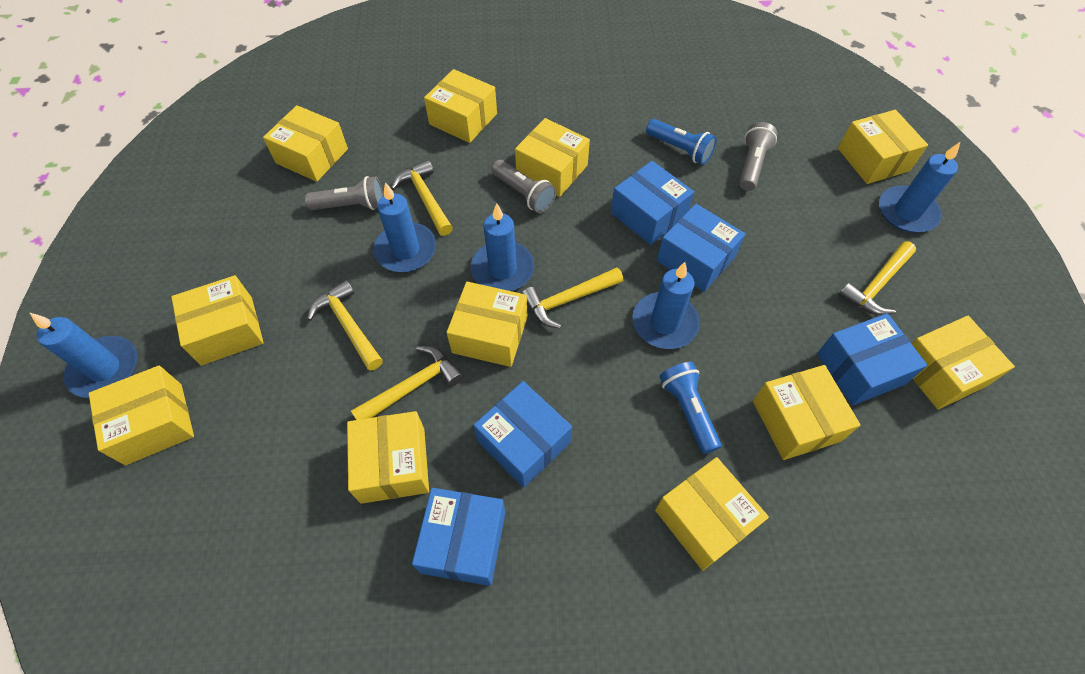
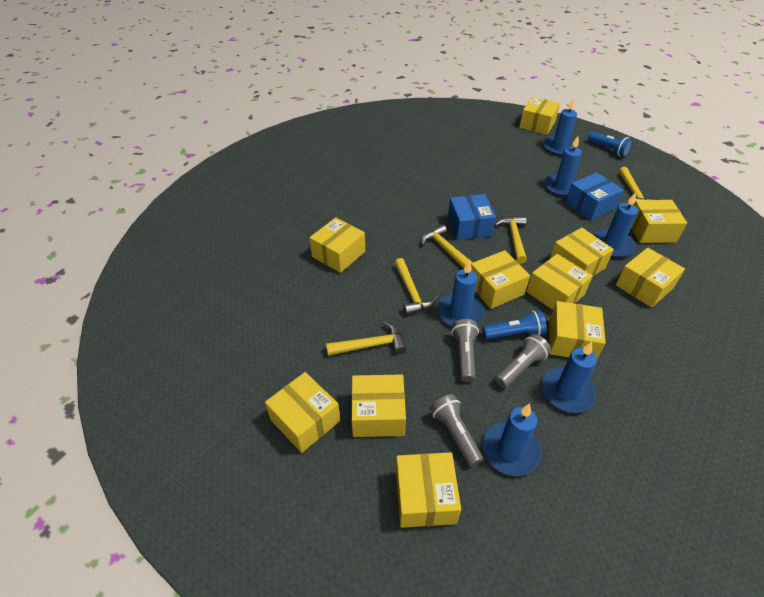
blue box: [412,488,505,586] [473,381,572,488] [611,161,694,245] [657,204,745,292] [817,313,928,406] = 5 -> [448,194,496,240] [566,173,624,221] = 2
blue candle: [29,312,137,398] [373,182,436,272] [471,203,534,291] [632,262,700,349] [879,142,960,233] = 5 -> [437,260,485,327] [482,403,542,476] [541,342,597,413] [543,98,578,156] [544,136,582,197] [593,192,638,258] = 6

